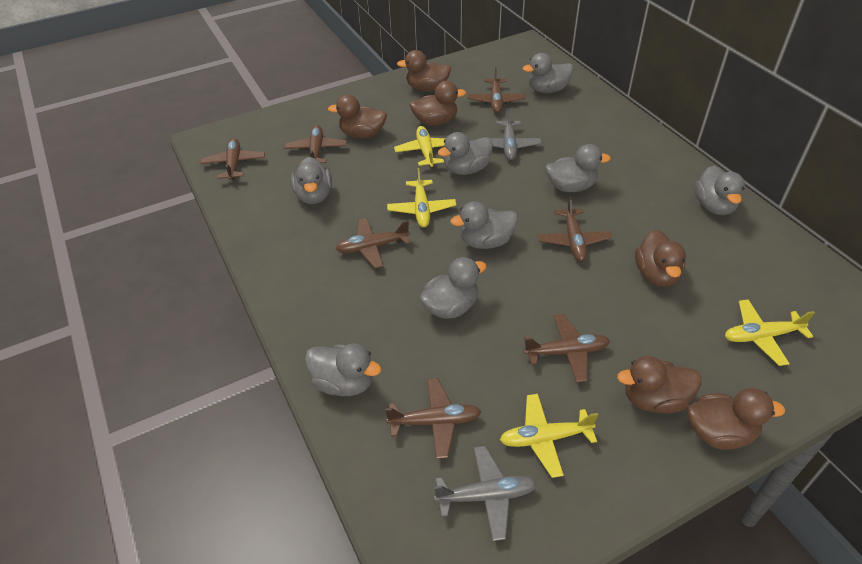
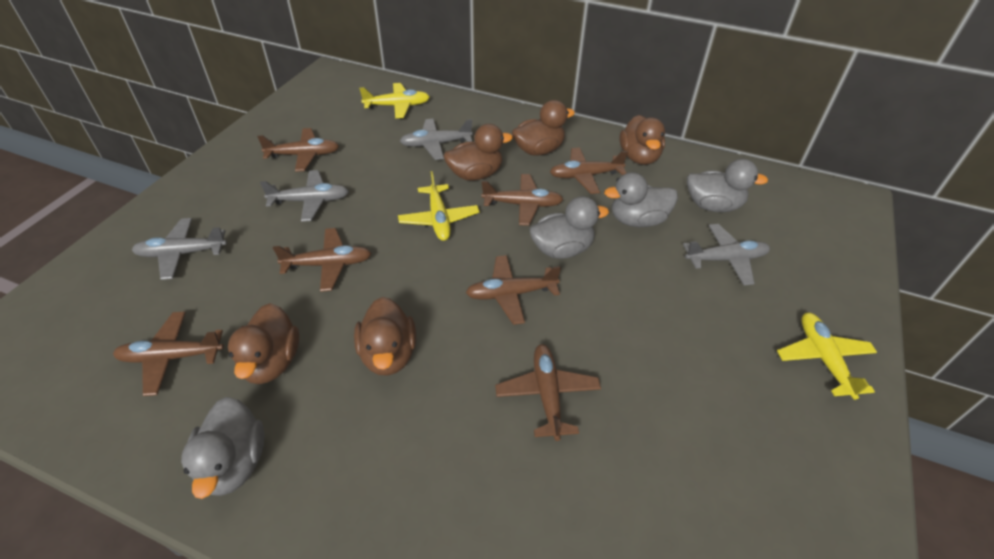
brown duck: [328,94,387,139] [397,50,451,91] [410,81,466,126] [617,356,701,414] [635,230,686,287] [688,388,785,450] = 6 -> [228,303,299,384] [354,297,416,376] [444,124,513,180] [512,100,575,156] [620,115,665,165] = 5
grey duck: [291,157,332,204] [305,343,381,396] [420,257,487,319] [438,132,493,175] [450,201,518,249] [523,53,574,93] [545,144,611,192] [695,165,745,215] = 8 -> [181,397,265,499] [529,196,609,259] [604,172,678,227] [687,159,768,212] = 4
grey plane: [434,446,537,541] [478,109,541,160] = 2 -> [132,218,227,280] [260,170,349,222] [400,119,473,160] [683,224,770,285] = 4
yellow plane: [387,168,456,227] [394,126,446,167] [500,394,598,478] [725,299,815,366] = 4 -> [359,83,430,118] [398,171,479,241] [777,313,877,400] = 3

